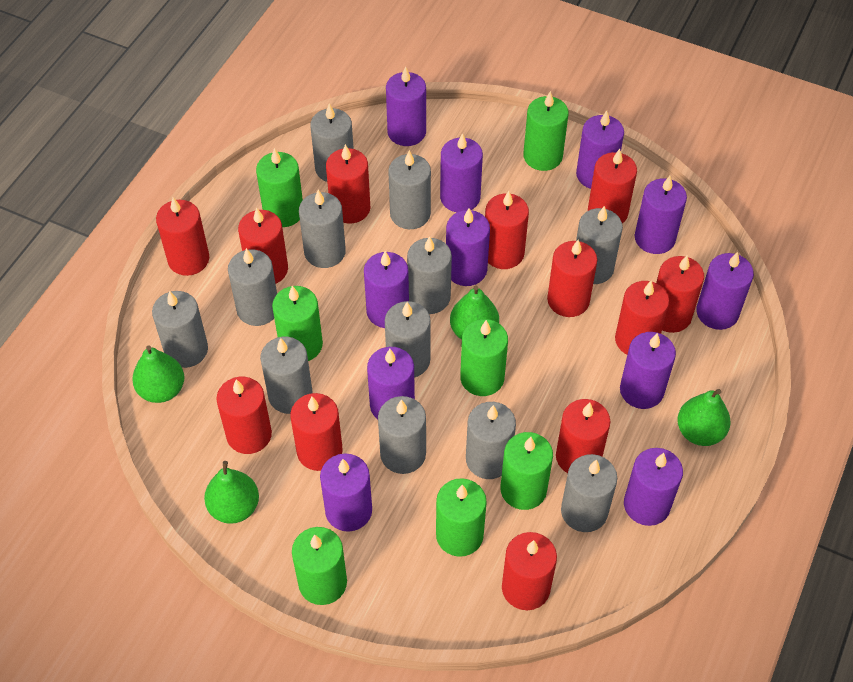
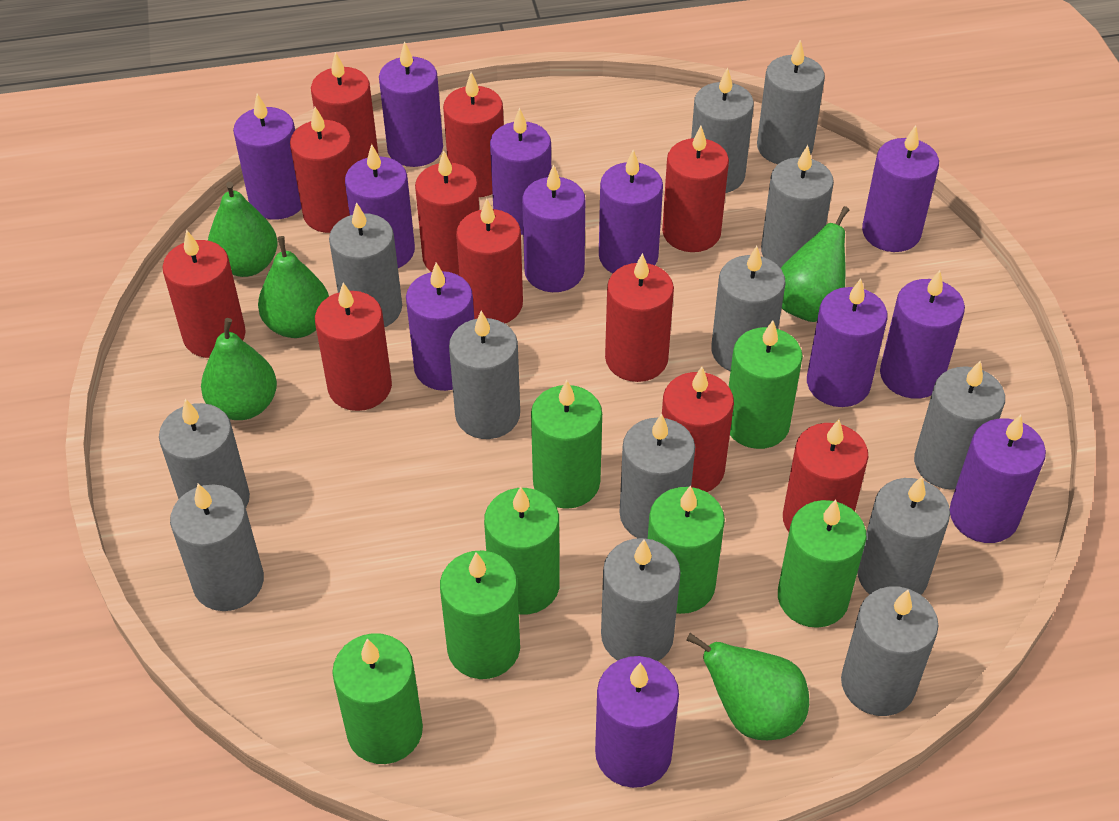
green pear: [132,345,184,403] [204,461,259,524] [450,285,499,339] [677,389,731,446] = 4 -> [201,318,277,420] [208,182,278,277] [258,236,329,338] [686,633,809,740] [781,206,849,322] = 5
grey candle: [152,291,208,368] [228,248,277,326] [260,337,313,414] [299,190,346,268] [310,104,354,182] [378,396,426,474] [385,301,431,378] [388,150,431,229] [407,236,452,314] [466,402,516,479] [561,454,617,532] [576,206,623,284] = 12 -> [159,399,250,507] [170,484,264,611] [329,202,402,327] [449,311,520,439] [601,538,681,661] [619,413,695,539] [691,67,754,193] [711,246,785,371] [757,40,825,164] [761,145,834,268] [841,586,938,716] [857,476,950,595] [914,361,1005,490] = 13
purple candle: [320,453,372,532] [364,251,409,328] [367,347,415,419] [386,66,426,146] [440,133,483,212] [446,208,490,286] [576,110,624,189] [620,332,676,409] [624,448,683,526] [635,176,687,254] [696,252,754,330] = 11 -> [233,94,302,220] [345,144,415,268] [379,41,443,167] [406,263,474,391] [490,108,551,235] [522,164,585,292] [595,656,679,788] [599,150,663,273] [807,279,888,407] [862,125,939,252] [880,270,965,399] [950,415,1046,543] = 12
red candle: [156,198,209,276] [216,377,272,454] [238,207,288,284] [290,393,343,471] [326,144,370,224] [485,191,529,269] [502,532,557,610] [547,240,597,317] [556,399,610,473] [588,149,637,223] [615,281,669,355] [656,255,704,333] = 12 -> [162,230,246,358] [290,107,355,233] [311,52,379,163] [315,283,392,411] [415,150,479,275] [443,72,504,197] [456,198,523,323] [605,253,674,382] [662,126,729,252] [662,367,734,492] [783,419,868,532] = 11

